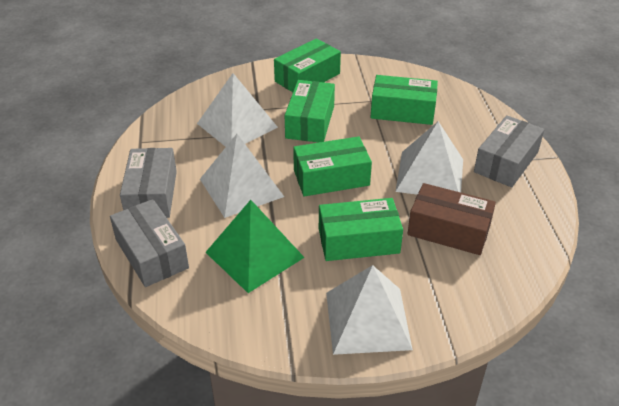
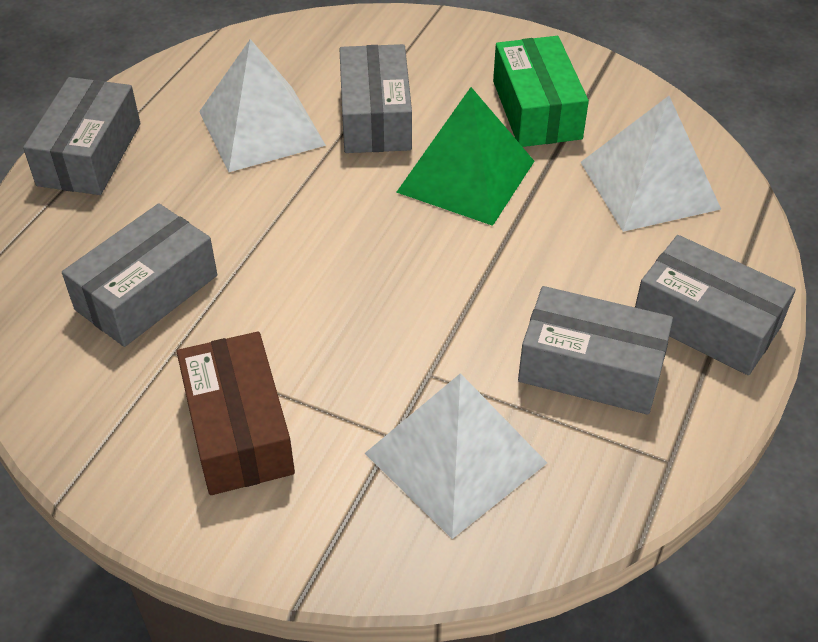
green box: [274,38,341,92] [285,80,335,142] [293,136,372,196] [319,198,403,261] [371,75,438,125] = 5 -> [493,36,589,147] = 1
grey box: [110,199,189,287] [120,148,177,218] [474,115,544,187] = 3 -> [23,77,140,195] [62,203,217,347] [339,44,412,153] [518,286,673,415] [635,235,796,375] = 5
white pyramid: [197,73,278,147] [200,134,284,218] [326,265,413,355] [395,121,463,195] = 4 -> [199,39,326,172] [365,373,547,539] [581,96,721,232] = 3

